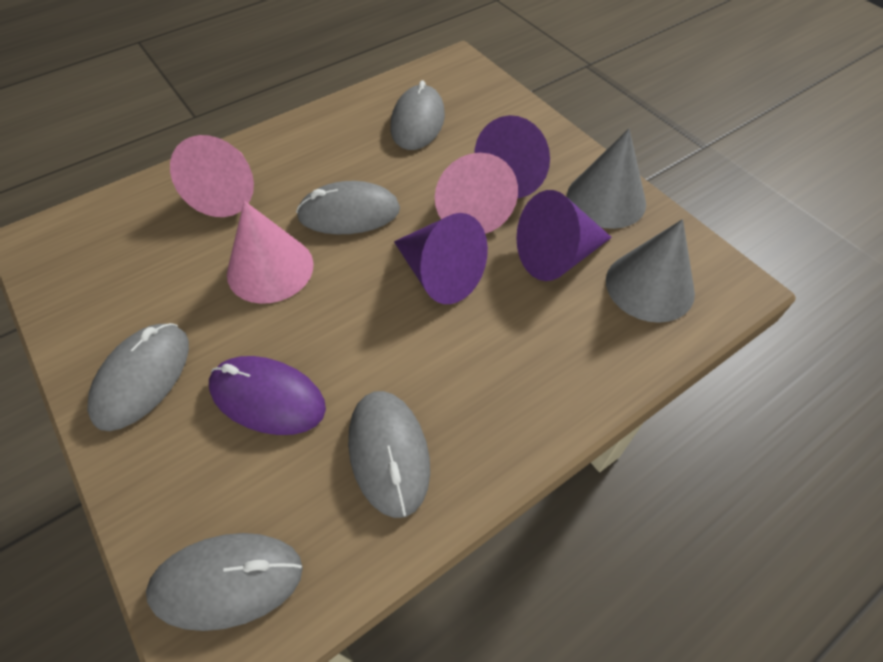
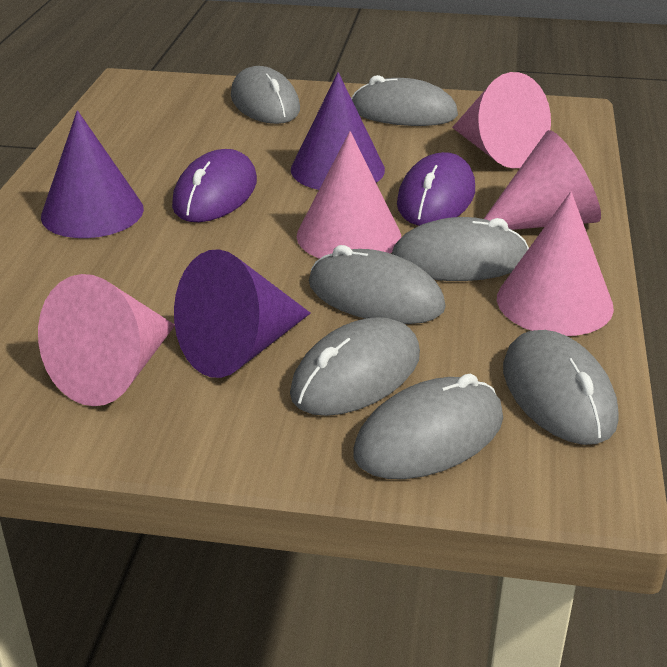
grey cone: [567,129,646,229] [606,219,695,323] = 2 -> none = 0
grey mouse: [87,323,189,431] [146,533,303,631] [296,181,400,234] [348,391,430,518] [390,80,445,150] = 5 -> [231,66,300,124] [290,317,420,416] [309,245,446,324] [351,75,458,126] [354,374,503,479] [392,217,529,281] [503,330,618,445] = 7
pink cone: [170,135,254,217] [227,201,314,304] [435,153,518,234] = 3 -> [38,274,175,406] [297,131,401,259] [452,72,551,168] [484,130,601,230] [497,192,614,336] = 5
purple mouse: [209,356,326,435] = 1 -> [172,149,257,222] [397,152,475,226] = 2

